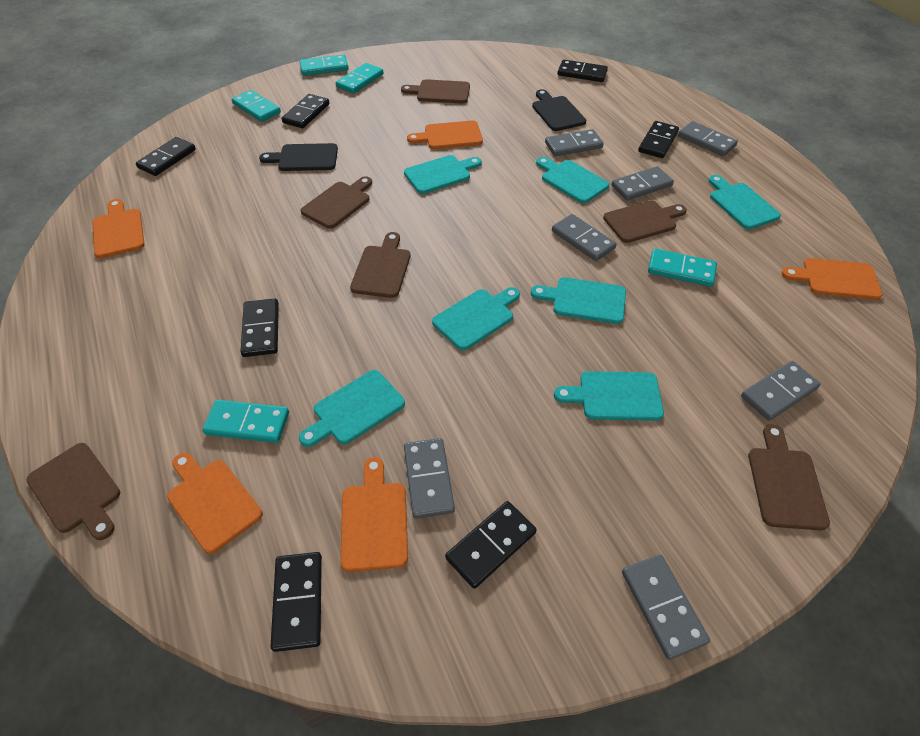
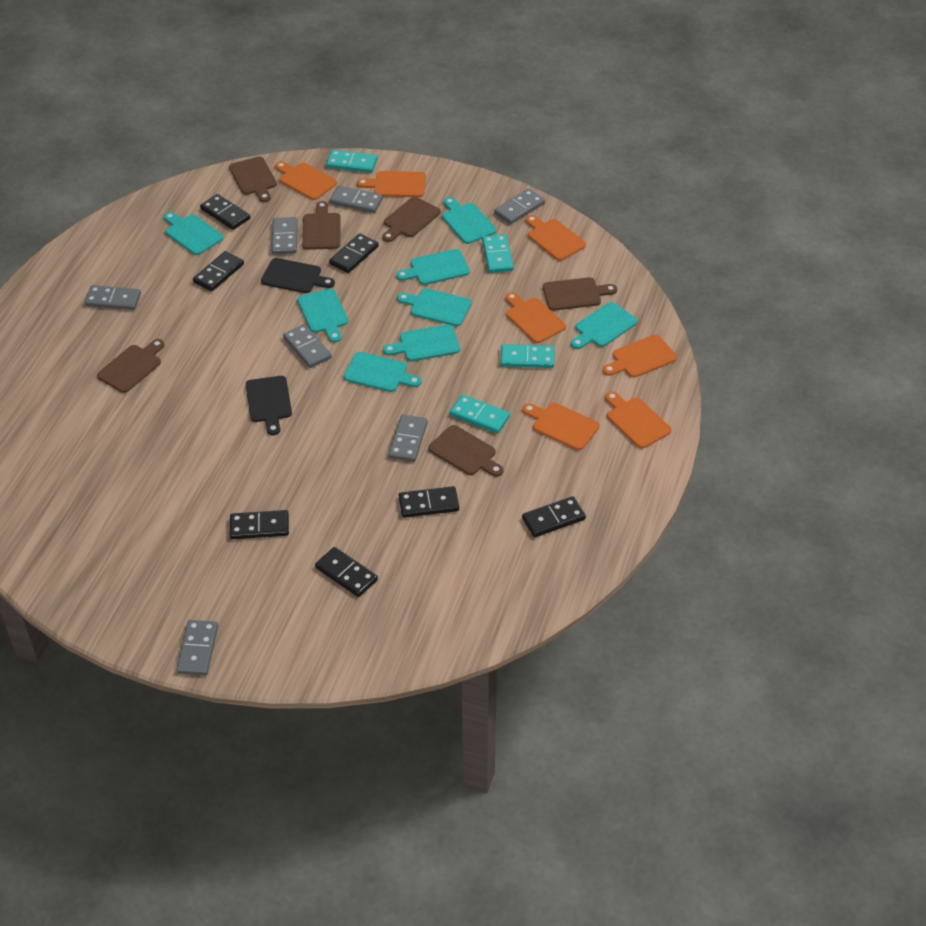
orange cutting board: [92,199,145,258] [167,453,263,554] [340,457,408,572] [407,121,483,149] [781,258,882,300] = 5 -> [275,161,337,200] [357,171,426,197] [505,292,566,343] [523,403,600,450] [526,215,586,261] [603,335,677,378] [605,391,671,448] = 7
turquoise cutting board: [299,370,405,447] [404,155,482,194] [432,287,520,350] [531,277,626,324] [536,157,609,203] [554,371,664,421] [708,175,781,229] = 7 -> [164,212,224,255] [297,289,348,343] [344,352,421,392] [383,324,460,361] [396,249,470,285] [397,289,472,326] [442,197,496,244] [571,302,637,349] = 8
turquoise domino: [202,400,289,443] [232,90,281,122] [300,55,349,76] [336,63,383,94] [648,248,717,287] = 5 -> [326,150,377,173] [450,395,510,434] [482,234,514,273] [500,344,554,368] = 4

